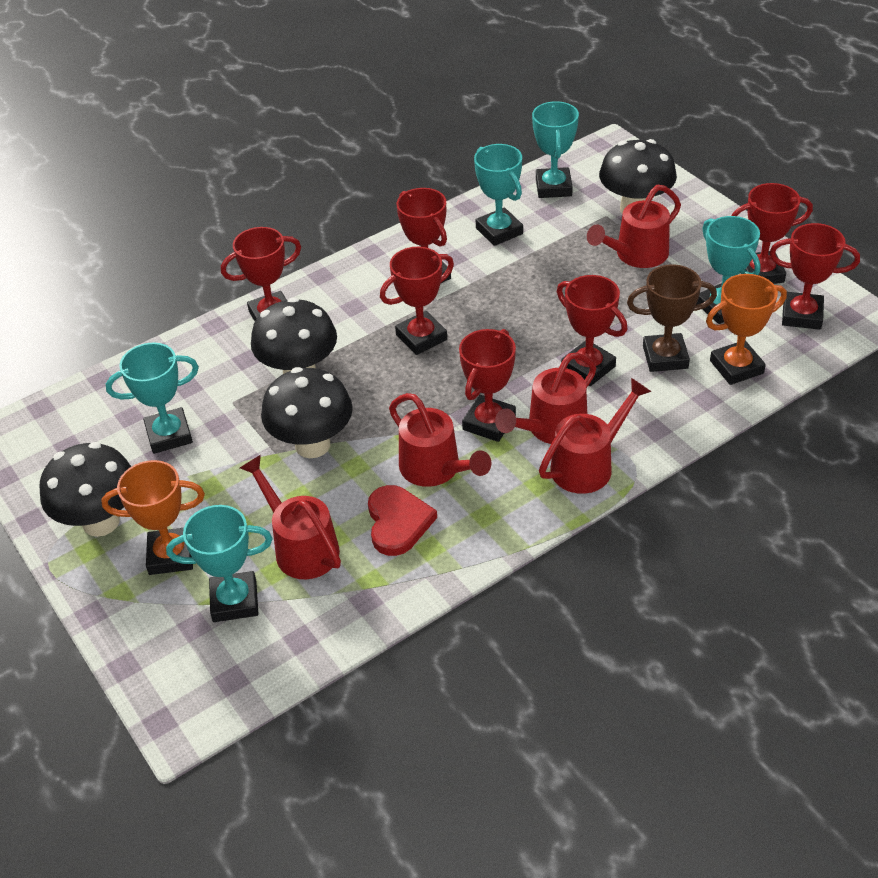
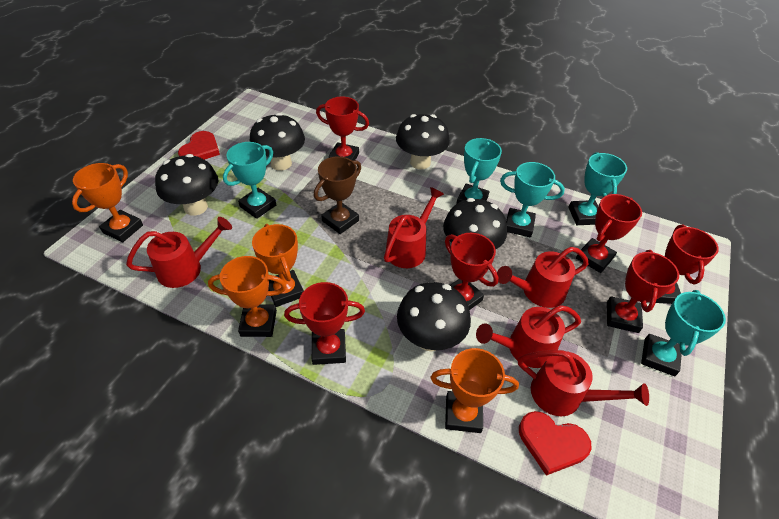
black mushroom: [40,442,132,537] [251,297,337,374] [261,367,353,458] [599,139,677,214] = 4 -> [155,154,218,216] [250,113,305,171] [396,114,450,169] [397,282,471,351] [443,198,507,249] = 5
orange trophy: [101,460,205,575] [706,274,787,385] = 2 -> [72,163,143,242] [208,256,286,337] [252,224,304,307] [430,348,519,433] = 4
red heart: [368,485,437,556] = 1 -> [178,131,220,160] [519,411,592,476] = 2
red trophy: [221,227,301,321] [380,247,454,355] [397,188,451,284] [459,329,516,442] [557,275,627,386] [732,183,813,284] [770,223,860,330] = 7 -> [284,282,365,365] [316,97,369,161] [445,233,499,310] [576,194,642,273] [607,250,679,333] [656,225,719,304] = 6

